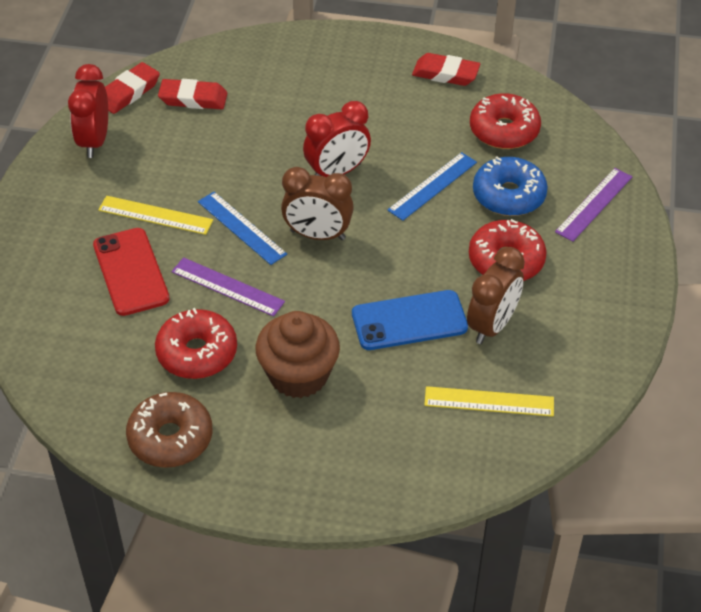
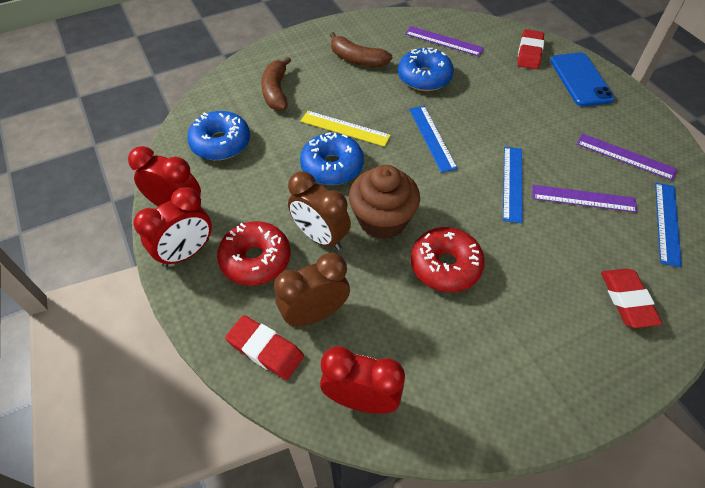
blue donut: [473,157,548,216] = 1 -> [187,111,250,160] [300,132,364,185] [398,48,454,91] = 3
blue ruler: [198,192,287,265] [387,152,477,221] = 2 -> [409,106,458,173] [503,147,523,223] [655,183,682,267] = 3
brown banana: none = 0 -> [261,57,291,111] [330,32,393,67] = 2
brown donut: [126,392,212,468] = 1 -> none = 0
purple ruler: [171,257,285,317] [555,168,633,242] = 2 -> [405,26,484,56] [532,185,638,213] [577,133,677,181] = 3
red clock: [68,64,108,158] [303,101,371,177] = 2 -> [128,146,201,207] [133,187,212,267] [320,346,405,414] = 3
red donut: [155,308,237,379] [469,219,547,281] [470,93,541,149] = 3 -> [217,221,290,286] [411,227,485,292] = 2
red phone: [93,228,170,316] = 1 -> none = 0
yellow ruler: [98,196,213,235] [424,386,554,417] = 2 -> [301,111,391,147] = 1

